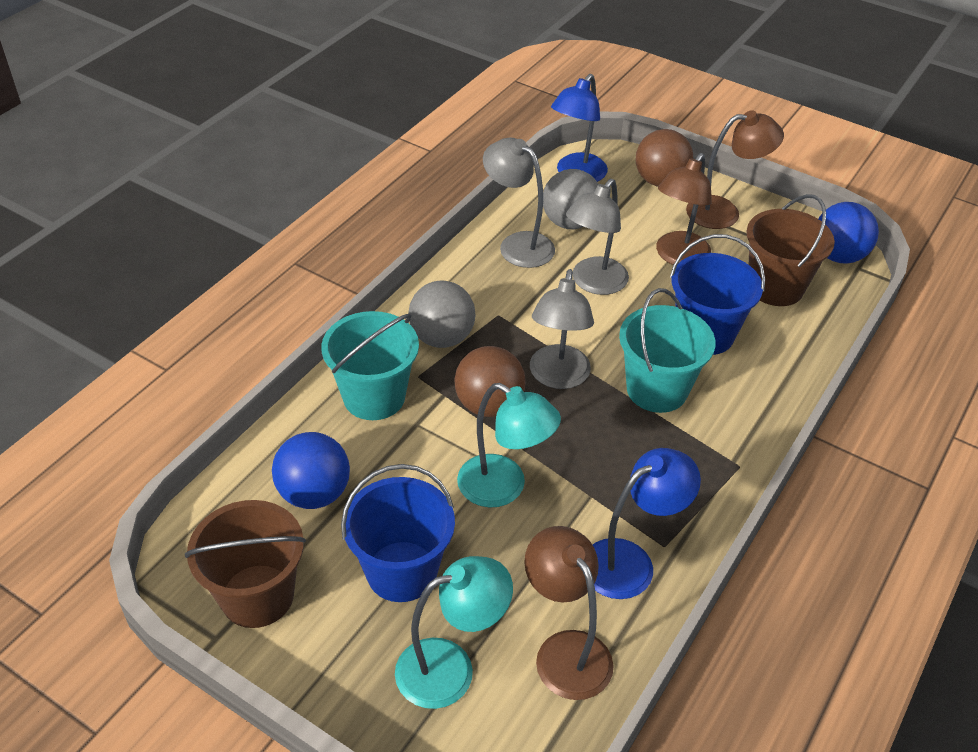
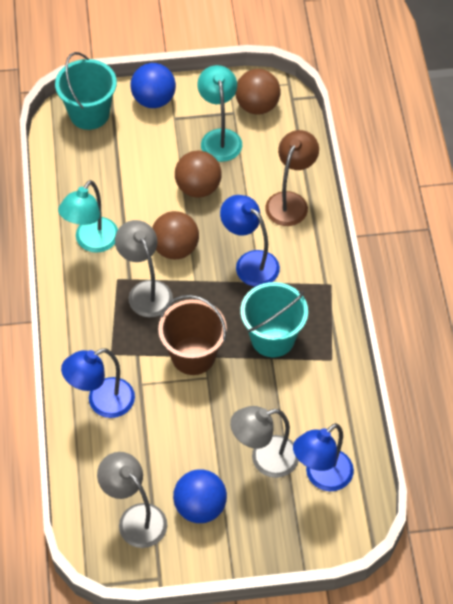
blue bucket: [341,464,455,602] [670,234,765,355] = 2 -> none = 0
blue lamp: [551,74,608,182] [593,448,701,599] = 2 -> [61,348,135,418] [220,195,280,287] [293,423,354,491] = 3
brown ball: [454,346,526,417] [635,129,693,187] = 2 -> [152,211,199,259] [175,150,222,198] [235,69,280,115] = 3
brown bucket: [185,500,306,628] [746,194,835,306] = 2 -> [158,295,227,375] = 1
brown lamp: [524,526,614,700] [656,153,712,265] [686,110,784,229] = 3 -> [265,130,319,226] = 1
grey ball: [408,280,476,348] [543,169,598,229] = 2 -> none = 0

